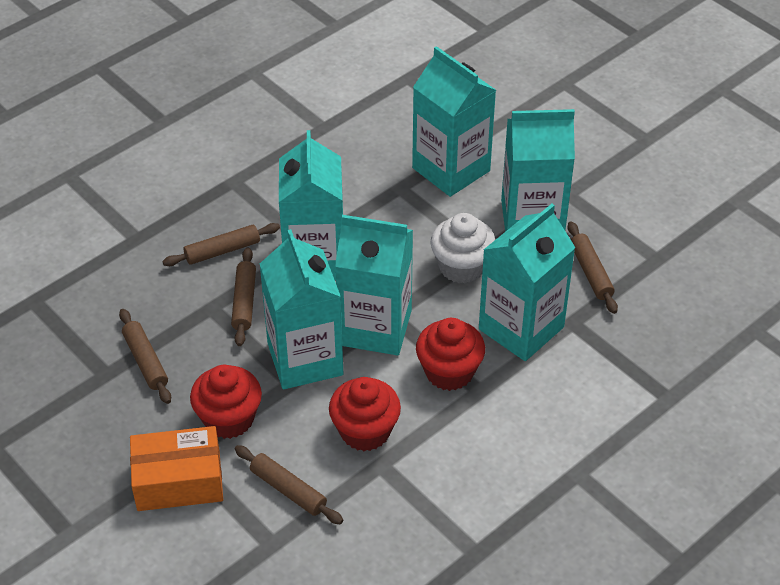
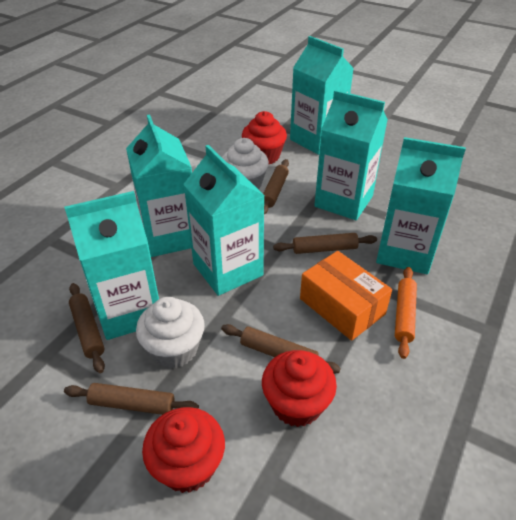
orange rolling pin: none = 0 -> [395,267,417,359] = 1
white cupcake: [431,213,495,283] = 1 -> [136,297,205,368] [222,138,269,189] = 2

